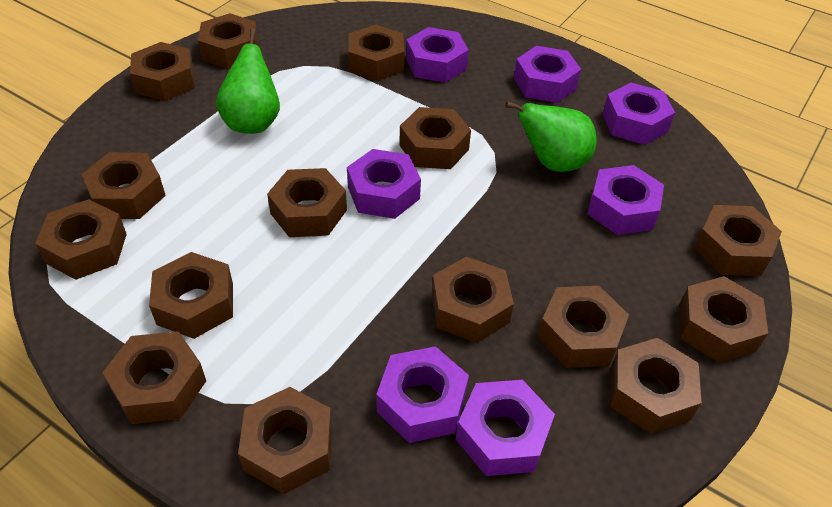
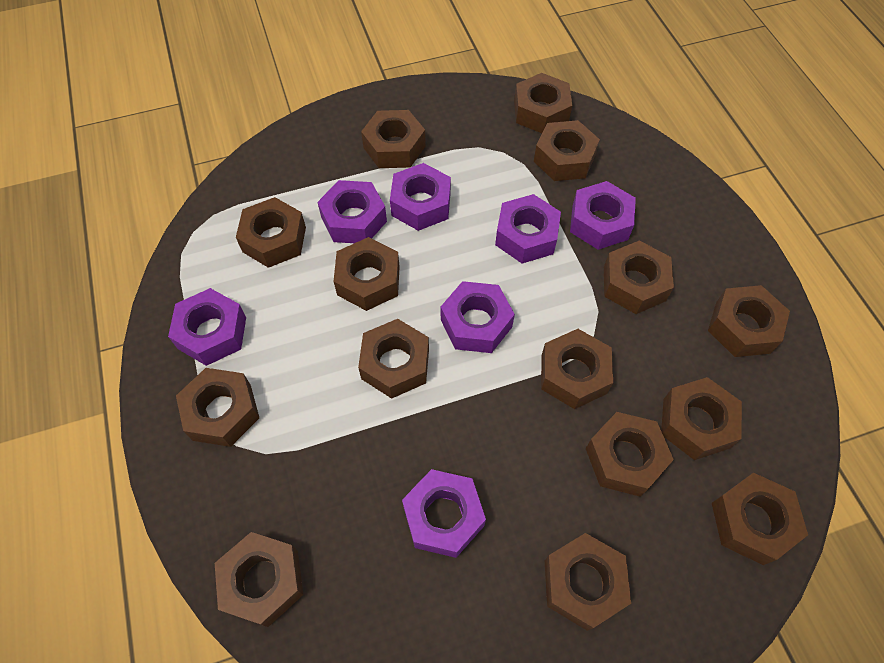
green pear: [216,28,280,134] [505,101,596,172] = 2 -> none = 0

